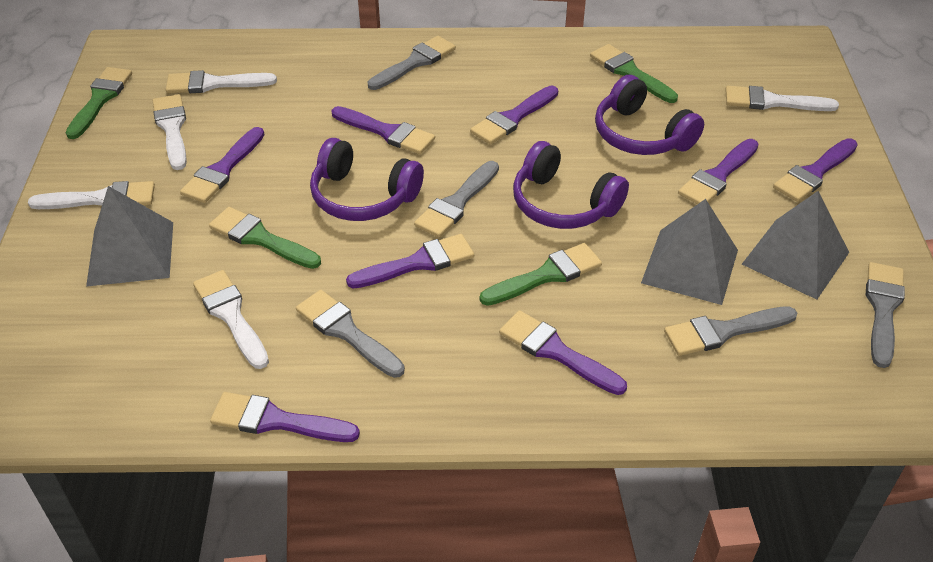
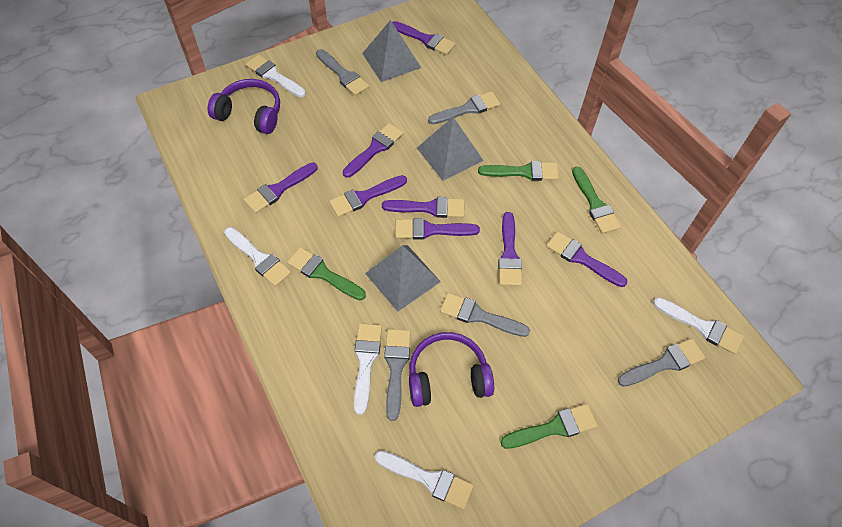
purple headphones: [310,138,424,221] [513,141,629,229] [595,75,704,155] = 3 -> [208,79,280,134] [409,332,494,407] = 2

